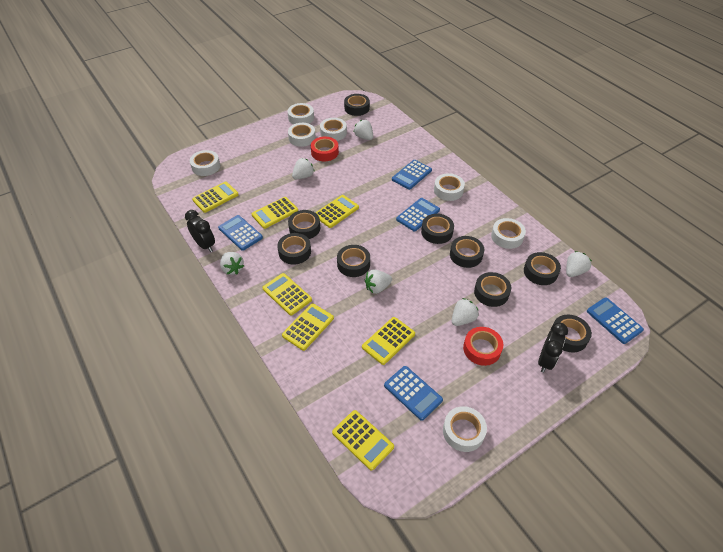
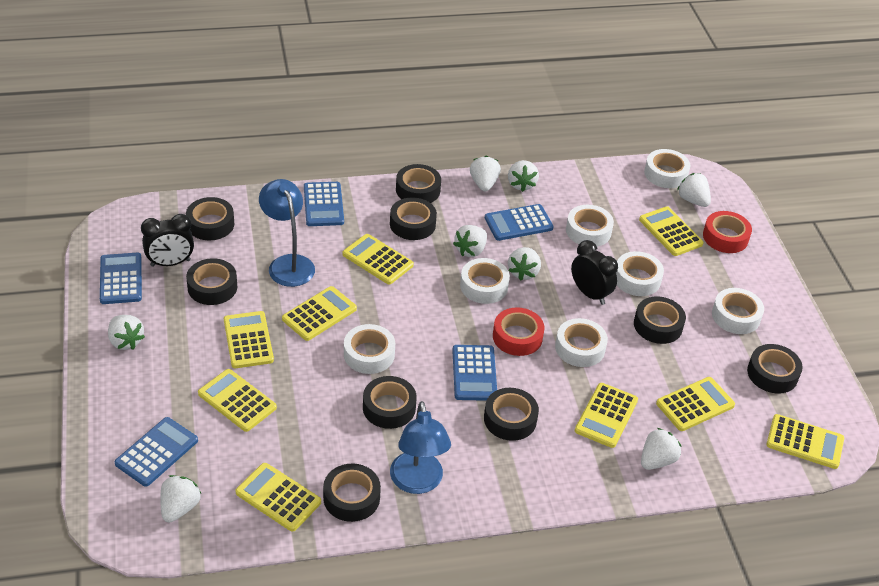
blue lamp: none = 0 -> [259,179,315,287] [390,401,451,494] = 2
white strawberry: [220,252,244,275] [292,158,315,179] [354,120,373,140] [365,270,392,294] [452,298,479,326] [566,251,592,277] = 6 -> [108,315,145,350] [160,475,201,523] [453,225,487,257] [470,156,501,191] [508,160,539,192] [508,247,541,281] [641,428,682,470] [677,173,711,207] = 8
yellow calculator: [192,182,239,213] [252,197,298,229] [262,273,312,315] [282,303,334,351] [316,195,359,228] [332,410,394,471] [362,317,415,365] = 7 -> [198,369,277,432] [224,311,274,368] [235,463,321,532] [282,286,357,341] [343,234,414,285] [575,383,638,448] [639,206,704,256] [656,377,735,431] [766,414,844,469] = 9

